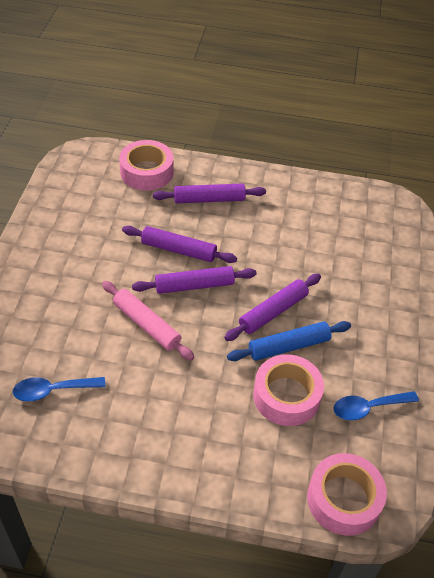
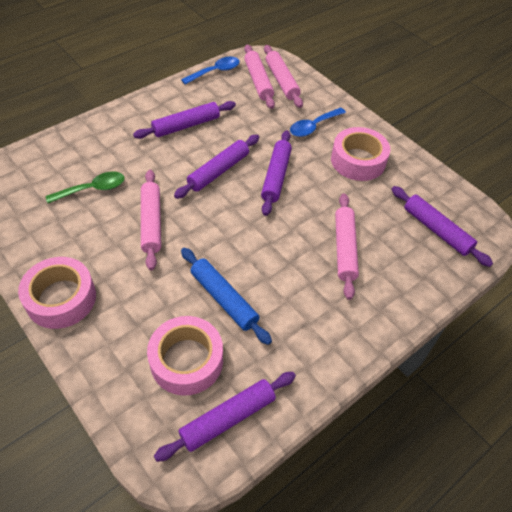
green spoon: none = 0 -> [45,172,125,204] = 1
pink rolling pin: [102,281,194,361] = 1 -> [141,170,161,270] [244,45,275,109] [264,45,303,108] [335,193,359,300] = 4
purple rolling pin: [122,226,237,263] [132,266,257,294] [153,183,266,203] [224,274,321,341] = 4 -> [133,101,236,139] [154,372,296,462] [174,135,259,199] [261,130,292,216] [391,186,493,267] = 5

